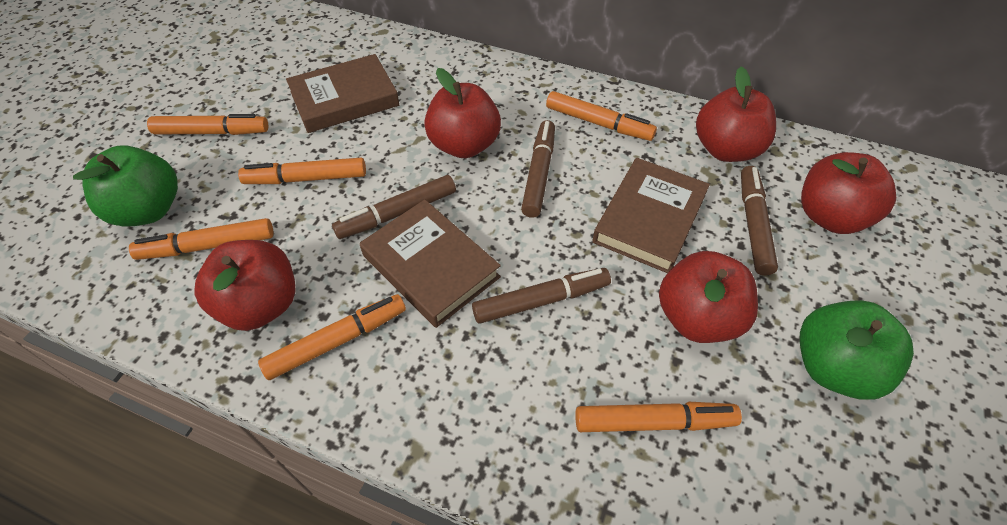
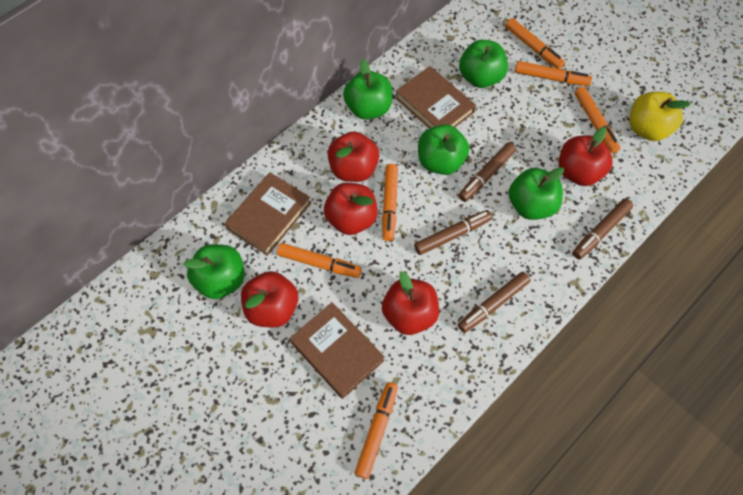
green apple: [73,145,178,226] [800,300,914,400] = 2 -> [183,244,245,299] [343,59,392,120] [418,124,469,175] [459,40,508,88] [508,167,564,220] = 5
yellow apple: none = 0 -> [629,92,691,141] = 1

